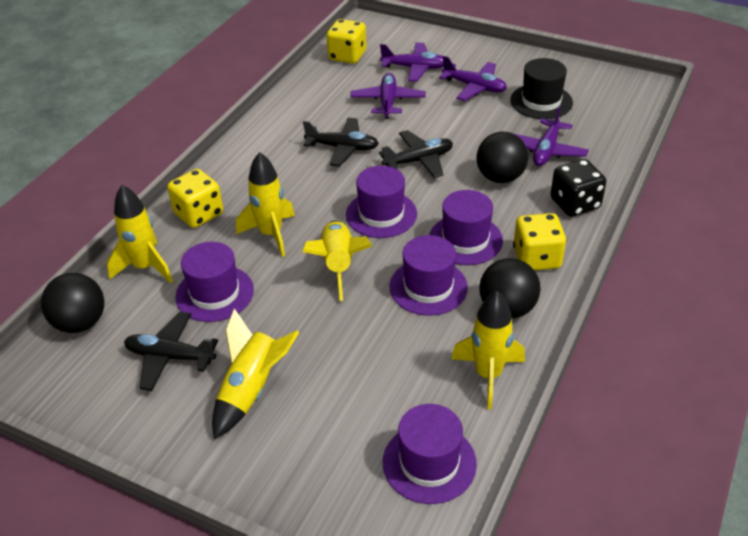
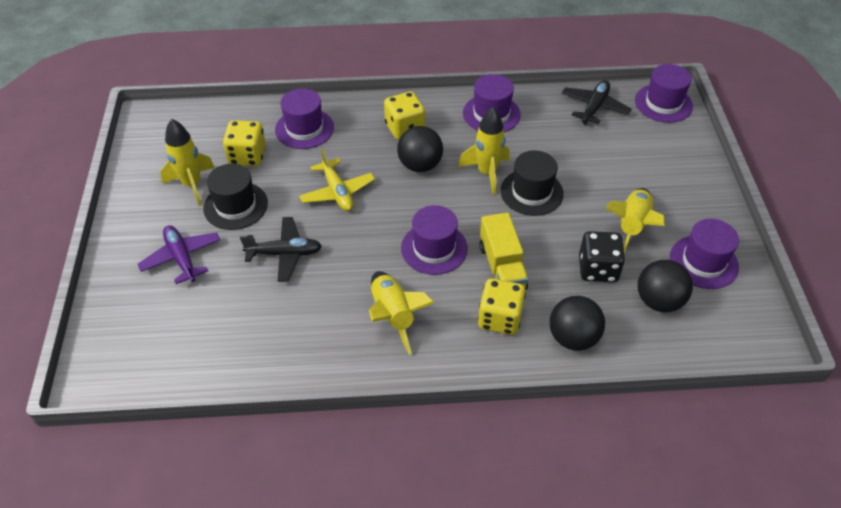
black hat: [510,58,573,119] = 1 -> [203,164,268,230] [500,150,564,216] = 2
black plane: [124,312,218,391] [303,118,379,167] [379,130,453,178] = 3 -> [240,217,322,282] [562,80,631,125] = 2
purple plane: [350,73,426,119] [380,42,444,82] [439,56,507,101] [515,106,589,166] = 4 -> [138,225,220,284] = 1
yellow plane: none = 0 -> [299,149,375,211] = 1
yellow rocket: [107,185,173,283] [212,308,299,439] [236,152,295,257] [302,221,372,301] [451,291,525,409] = 5 -> [160,119,215,206] [369,271,434,354] [458,107,510,195] [605,188,665,254] = 4
yellow truck: none = 0 -> [479,212,529,290] = 1

